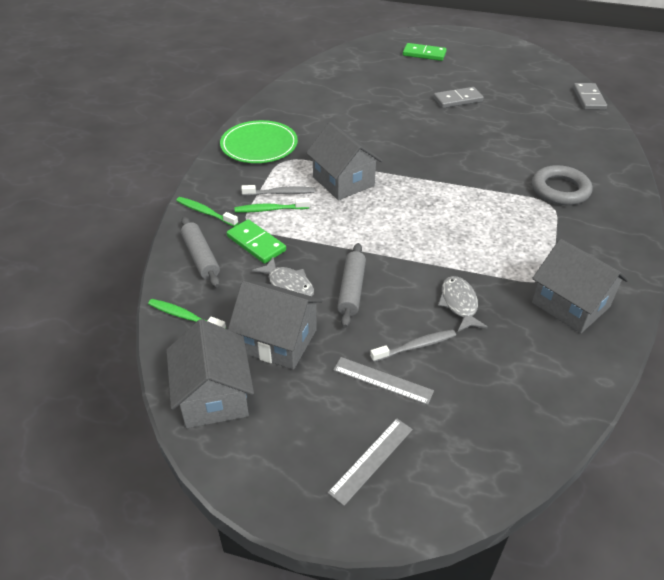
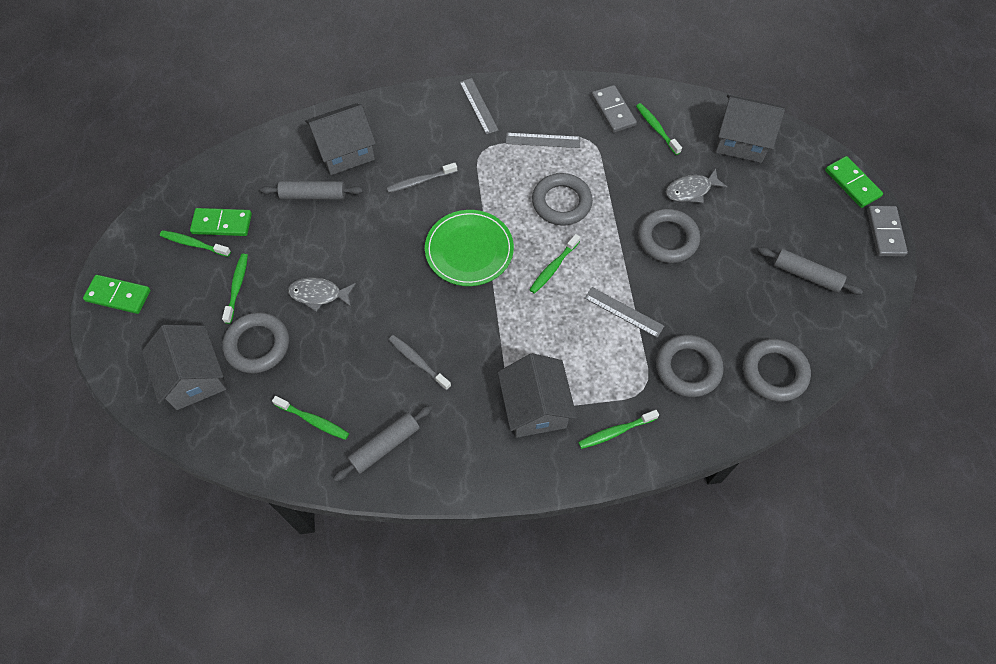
green domino: [227,219,286,264] [403,43,447,61] = 2 -> [83,275,151,314] [190,208,252,236] [825,156,883,208] = 3
green toothbrush: [148,299,226,329] [176,197,238,227] [235,198,310,213] = 3 -> [160,230,231,257] [222,254,248,324] [272,396,349,440] [529,234,580,294] [578,410,659,449] [636,103,682,155] = 6
grey ring: [532,165,593,205] = 1 -> [222,312,289,373] [532,173,593,225] [638,209,700,263] [656,335,724,397] [743,339,811,402] = 5
grey rolling pin: [181,217,220,287] [337,243,366,328] = 2 -> [260,181,363,199] [334,406,432,482] [758,247,863,295] = 3
grey ruler: [328,419,413,506] [333,357,434,405] = 2 -> [460,78,499,134] [506,133,581,148] [584,287,664,338] = 3

